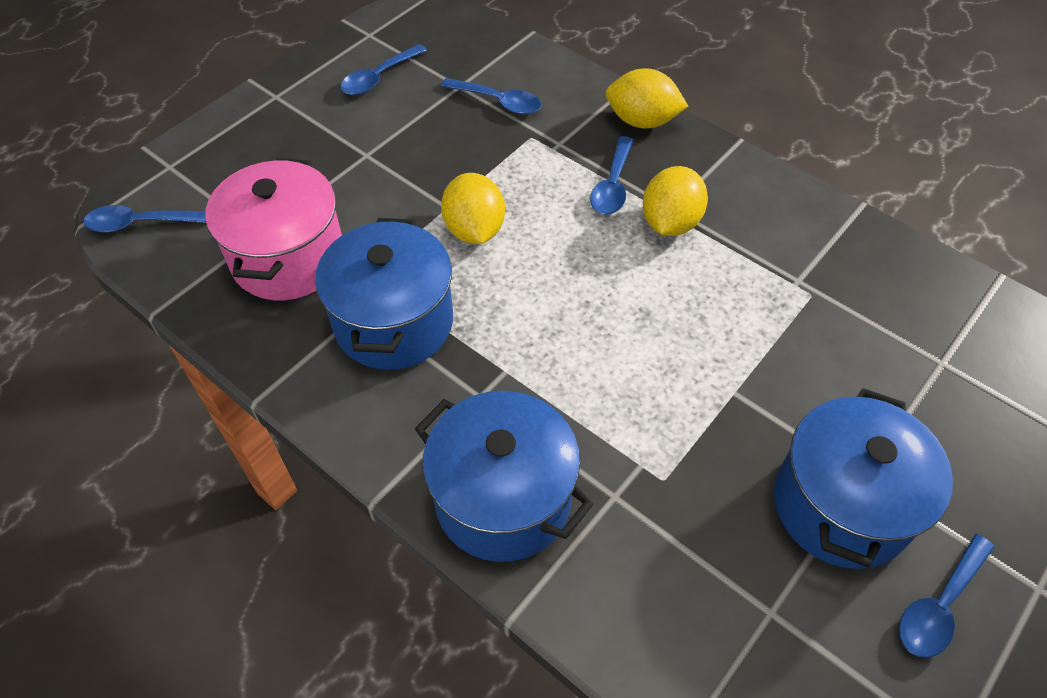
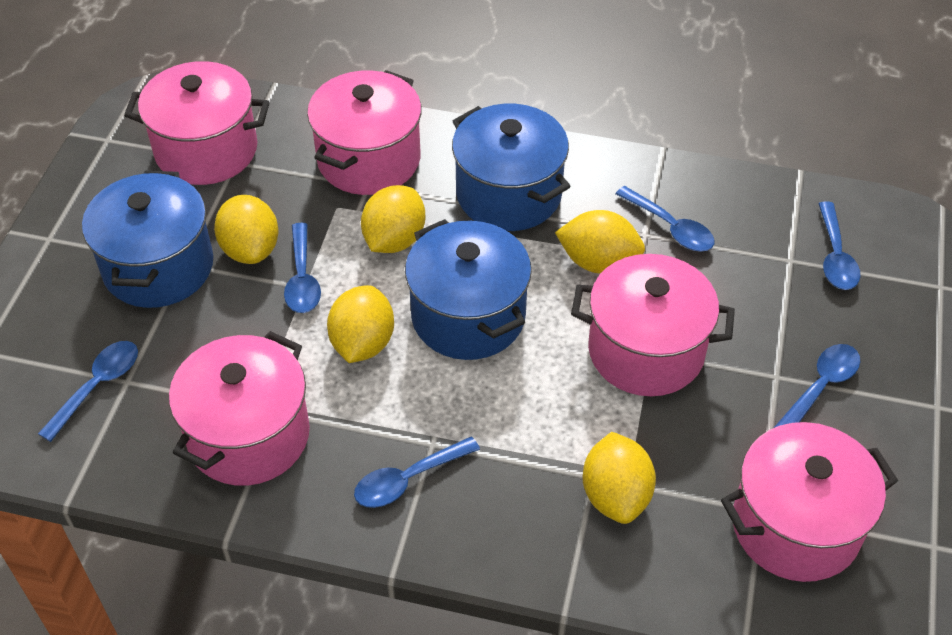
blue spoon: [84,205,206,233] [340,44,427,95] [441,78,542,114] [590,136,633,214] [899,534,995,658] = 5 -> [38,341,138,442] [284,223,321,313] [354,437,480,508] [616,186,715,251] [774,344,860,428] [818,201,861,290] = 6
pink pot: [205,158,342,300] = 1 -> [124,61,270,185] [169,331,310,486] [307,70,422,195] [571,254,735,396] [721,422,898,582] = 5
yellow lemon: [441,173,505,244] [606,68,688,128] [643,166,708,236] = 3 -> [214,195,278,264] [327,285,394,363] [361,185,425,253] [555,210,645,274] [583,432,656,524] = 5

